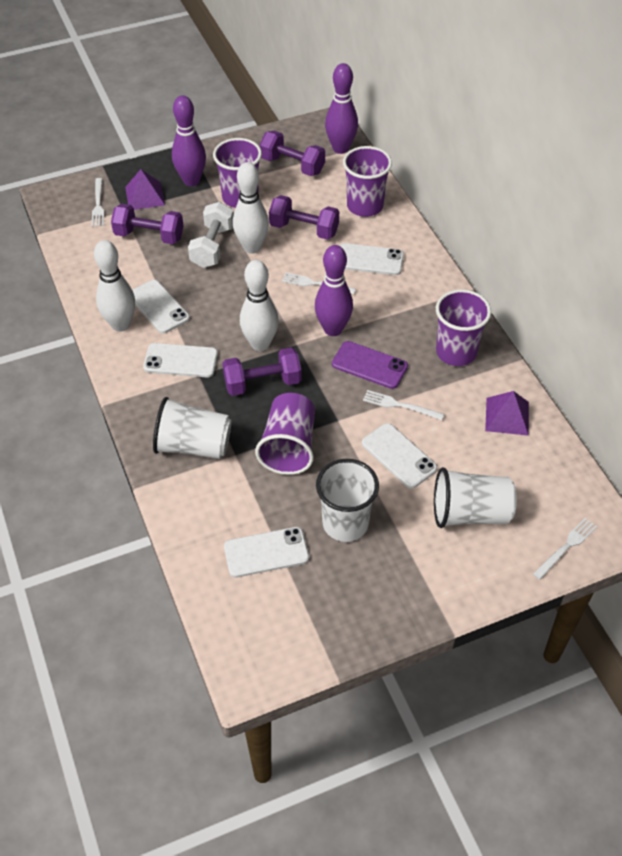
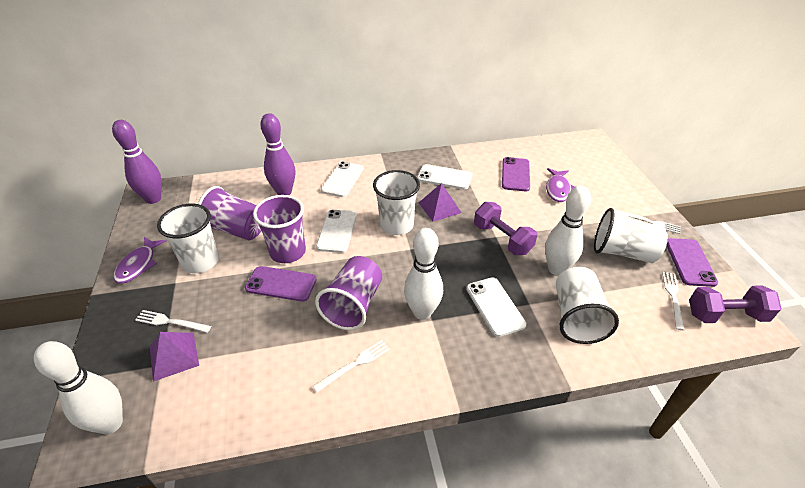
purple bowling pin: [172,95,206,186] [315,245,353,336] [325,63,358,154] = 3 -> [112,120,162,204] [260,113,295,195] = 2
purple cup: [213,138,262,208] [255,393,315,475] [343,146,392,217] [436,289,491,366] = 4 -> [198,186,261,240] [253,195,306,263] [315,256,382,330] = 3
purple dumbbell: [111,204,184,244] [222,347,302,396] [259,131,325,176] [269,195,339,240] = 4 -> [474,202,537,255] [689,285,781,323] = 2
purple fish: none = 0 -> [113,237,166,284] [546,168,575,202] = 2
purple phone: [332,341,408,389] = 1 -> [245,266,317,302] [502,157,530,191] [666,238,718,287] = 3
white cup: [153,397,231,459] [316,459,379,542] [434,467,517,528] = 3 -> [157,204,219,273] [373,170,420,235] [556,267,619,344] [594,208,668,263] = 4
white dumbbell: [188,202,234,268] = 1 -> none = 0
white phone: [133,280,190,334] [143,343,218,377] [224,527,309,578] [340,243,404,275] [362,423,437,489] = 5 -> [316,210,357,253] [321,161,364,197] [417,164,472,189] [466,277,526,337] = 4

